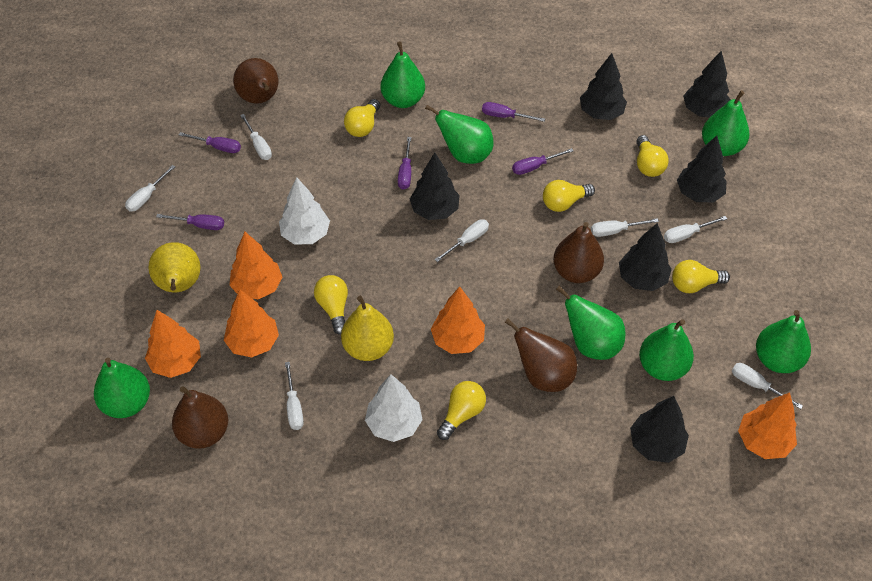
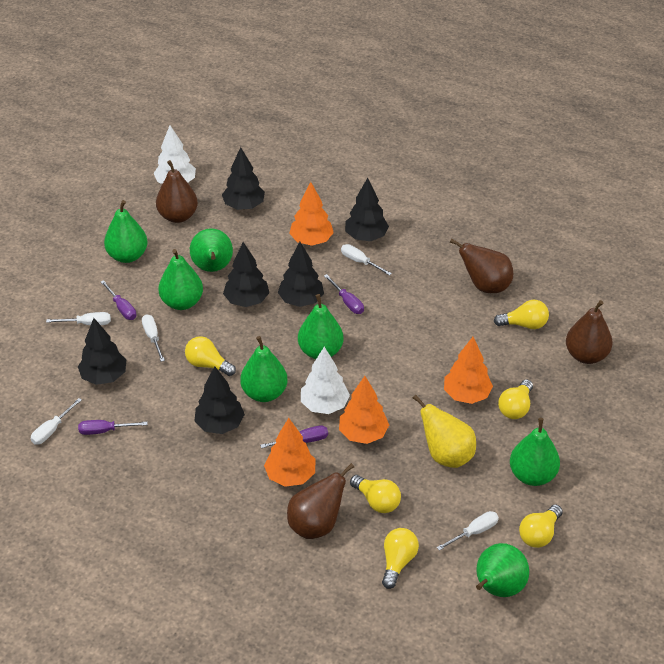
orange tree: [145,310,201,378] [224,290,279,358] [229,232,282,299] [431,286,485,354] [738,392,797,459] = 5 -> [264,418,316,487] [289,182,334,246] [339,376,389,444] [444,337,493,404] = 4
purple screwdriver: [156,214,224,230] [179,132,241,153] [398,137,411,190] [482,102,545,122] [512,148,573,175] = 5 -> [78,420,148,435] [101,280,136,320] [260,425,328,448] [324,274,364,314] = 4
white screwdriver: [125,165,175,212] [240,114,272,160] [285,362,304,430] [434,219,489,262] [591,218,659,237] [664,216,727,243] [732,363,803,409] = 7 -> [31,398,82,445] [46,312,111,325] [142,314,165,362] [341,244,392,276] [437,511,499,551] = 5
yellow pear: [149,242,200,292] [341,296,394,361] = 2 -> [413,395,476,468] = 1

